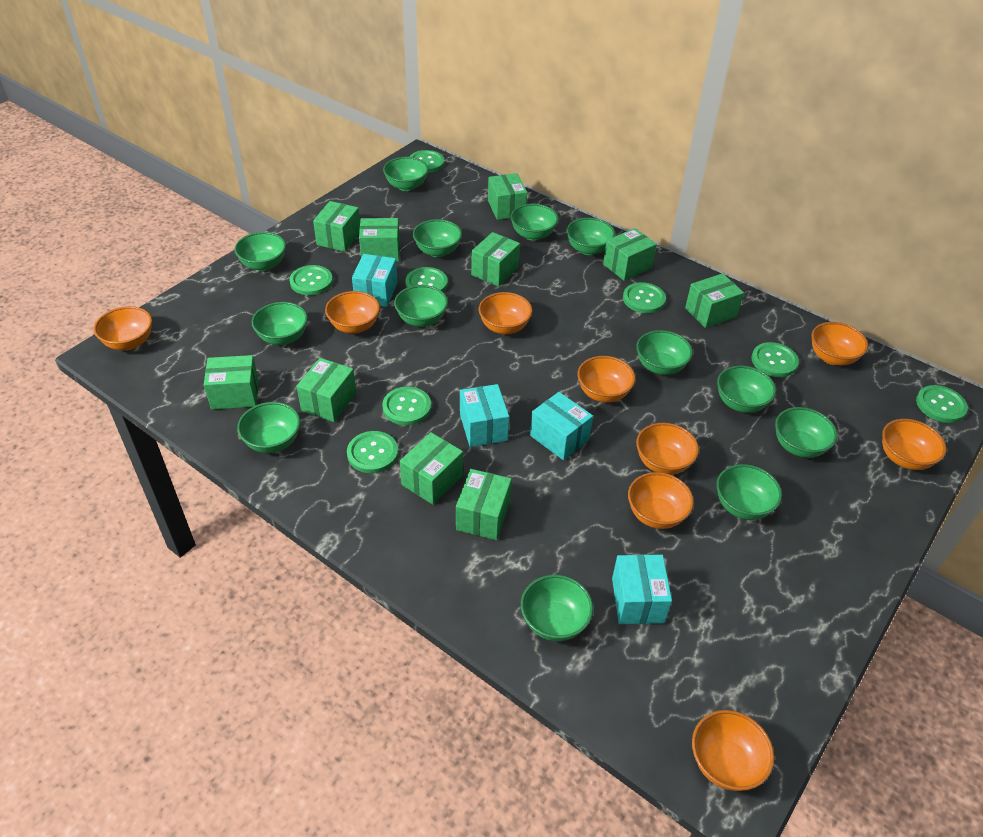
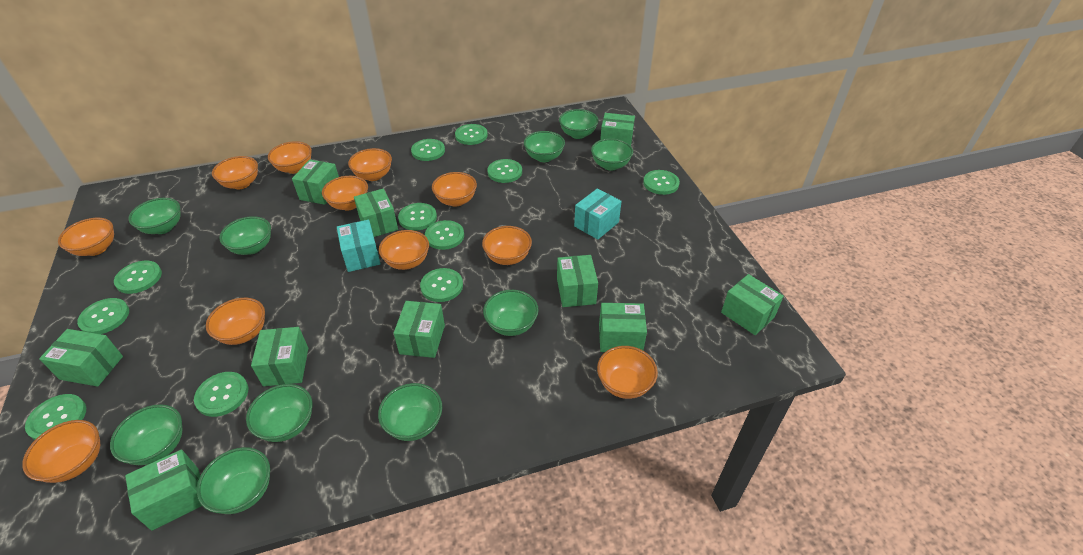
green bowl: [234,232,286,271] [237,402,300,453] [252,302,308,345] [383,157,429,191] [394,285,448,327] [413,219,462,257] [510,204,559,241] [521,575,593,641] [566,218,615,255] [636,330,693,375] [716,464,782,520] [717,366,776,413] [775,407,838,458] = 13 -> [110,404,182,465] [128,198,181,234] [197,447,270,514] [219,216,271,255] [246,384,312,442] [378,383,442,441] [483,290,539,336] [524,131,565,162] [559,109,598,139] [591,138,633,171] = 10
green button: [289,265,333,295] [347,431,398,473] [382,387,431,425] [405,267,448,292] [409,150,444,173] [623,282,666,313] [752,342,799,377] [916,385,968,423] = 8 -> [25,394,86,440] [77,298,129,334] [114,261,162,294] [194,372,249,417] [398,203,437,231] [411,139,445,161] [420,268,463,302] [425,220,464,250] [455,124,488,145] [487,159,522,183] [643,170,680,195] = 11
orange bowl: [94,306,152,350] [325,291,380,334] [479,292,532,334] [577,356,635,403] [628,472,694,529] [636,423,699,475] [692,710,774,791] [811,322,868,365] [882,419,946,470] = 9 -> [22,420,100,483] [58,218,114,256] [206,298,265,345] [212,156,258,189] [268,141,312,174] [322,176,368,211] [348,148,392,181] [379,230,429,270] [432,172,477,207] [482,226,532,265] [597,346,658,399] = 11
turquoise box: [352,254,398,307] [460,384,509,447] [530,392,593,460] [612,554,672,624] = 4 -> [337,220,381,272] [574,189,622,240] = 2

